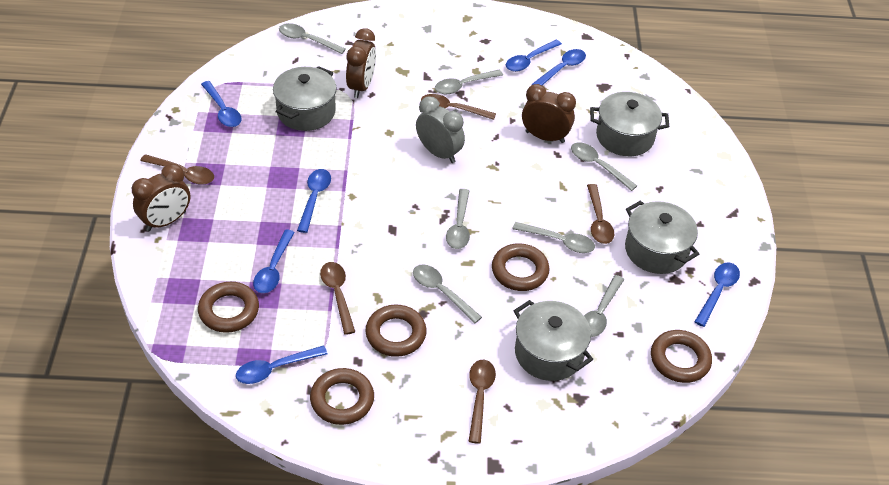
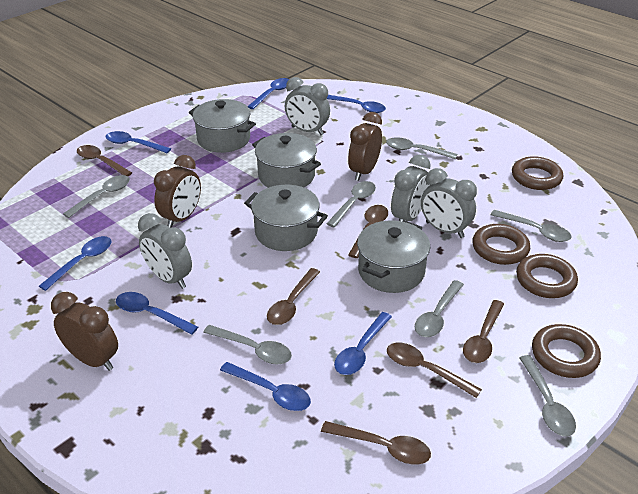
brown ring: [198,282,259,333] [310,368,374,425] [365,305,427,357] [492,243,550,291] [651,330,712,383] = 5 -> [472,224,530,265] [512,156,563,190] [516,254,578,298] [532,324,601,378] = 4
brown spoon: [140,154,214,185] [320,262,355,335] [421,94,496,120] [468,360,496,444] [587,184,614,244] = 5 -> [77,145,132,176] [267,268,320,325] [321,421,431,465] [348,205,388,258] [387,343,482,398] [463,300,504,363] = 6
grey clock: [416,96,465,163] = 1 -> [138,213,192,289] [285,77,330,135] [391,155,431,222] [421,168,477,238] = 4

